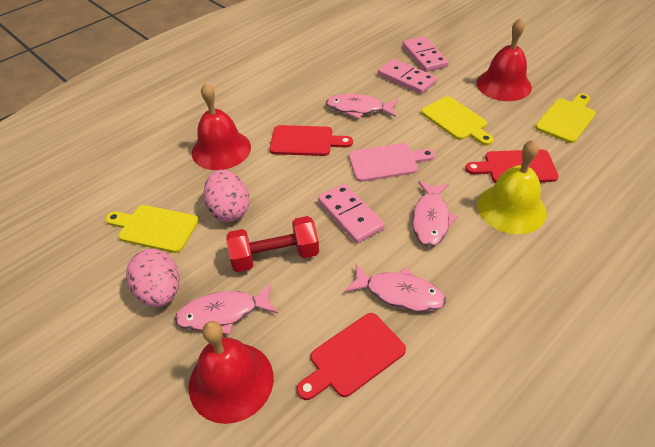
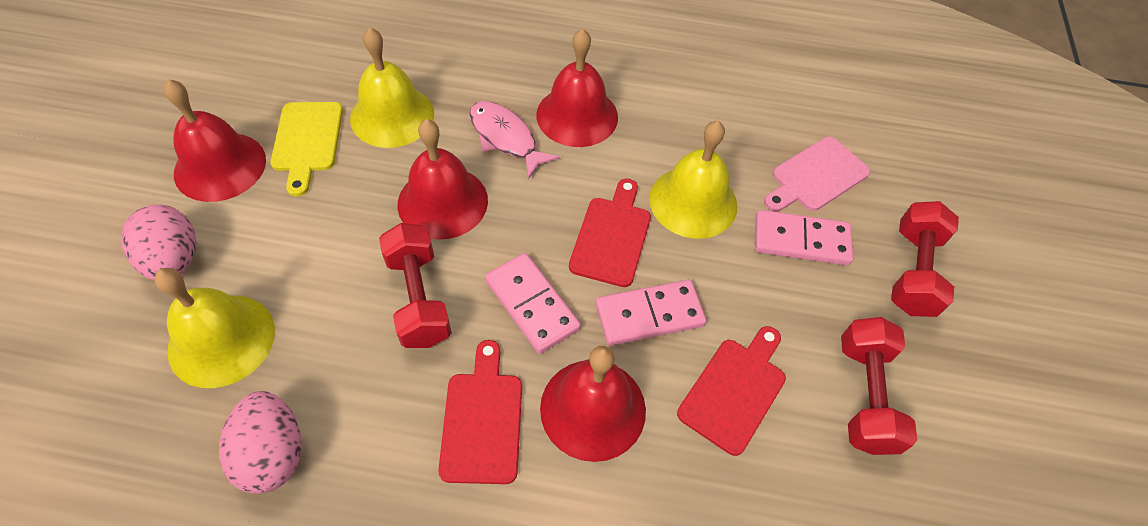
pink fish: [175,283,278,335] [326,94,398,119] [345,264,446,312] [412,181,458,247] = 4 -> [470,101,559,179] = 1
red bell: [189,321,274,424] [192,83,251,170] [477,18,532,101] = 3 -> [163,79,266,202] [397,119,488,240] [536,28,618,147] [540,346,646,462] = 4
red dumbbell: [226,216,319,272] = 1 -> [379,223,452,348] [841,317,917,455] [891,201,959,317] = 3
yellow bell: [477,139,546,234] = 1 -> [154,268,275,388] [350,27,434,148] [649,121,737,239] = 3
yellow cutting board: [105,205,199,253] [421,96,494,146] [535,93,596,143] = 3 -> [270,102,343,197] = 1

